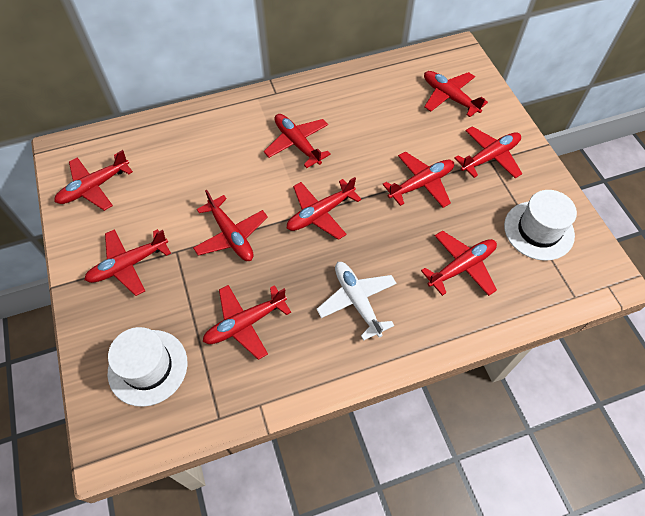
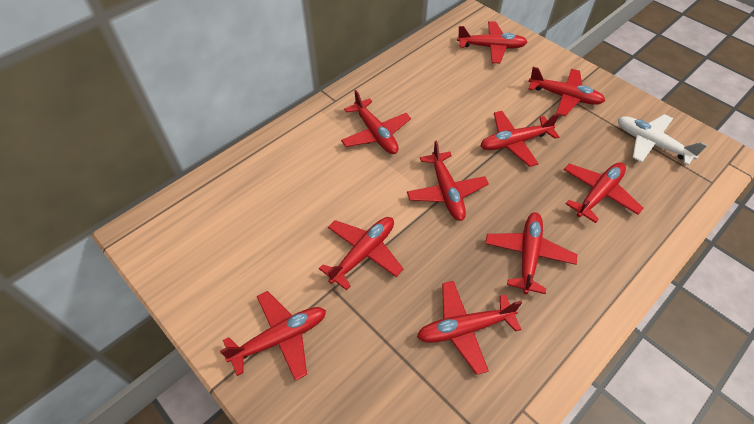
white hat: [108,327,188,407] [504,190,577,261] = 2 -> none = 0

